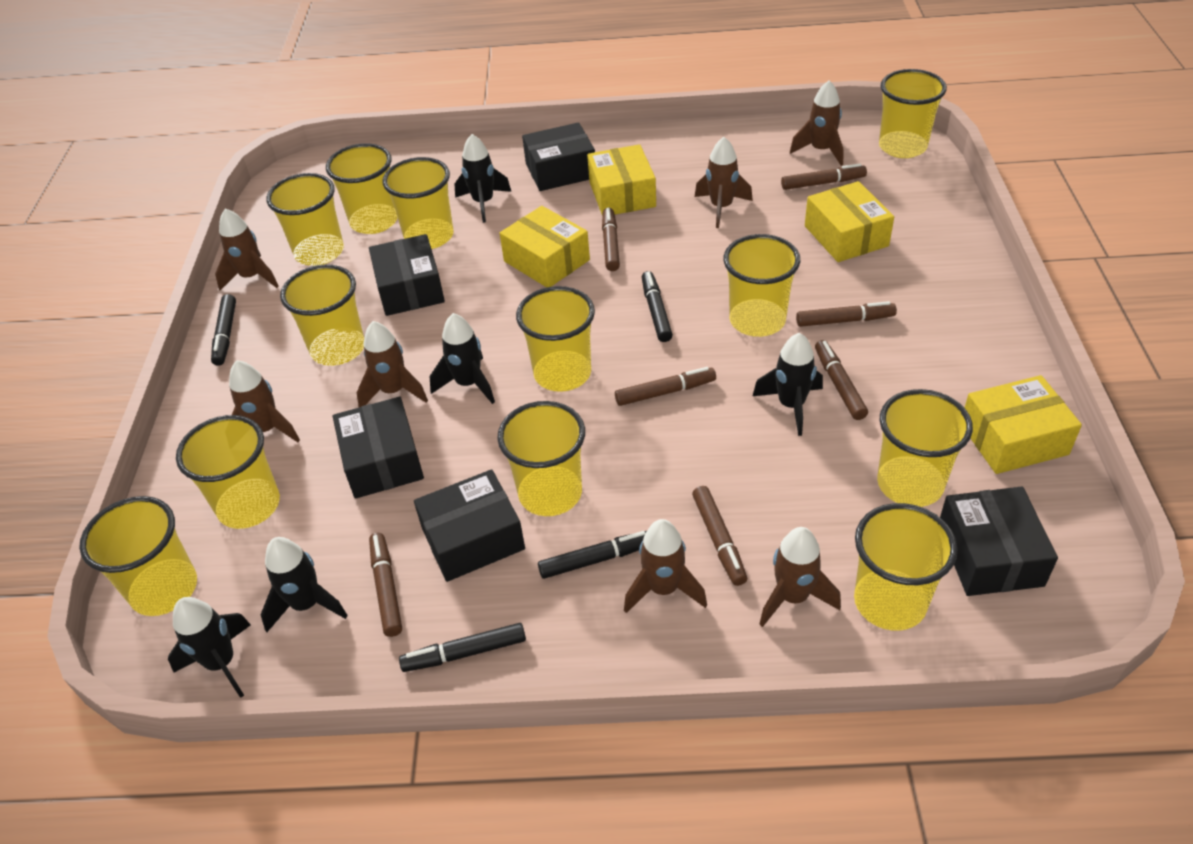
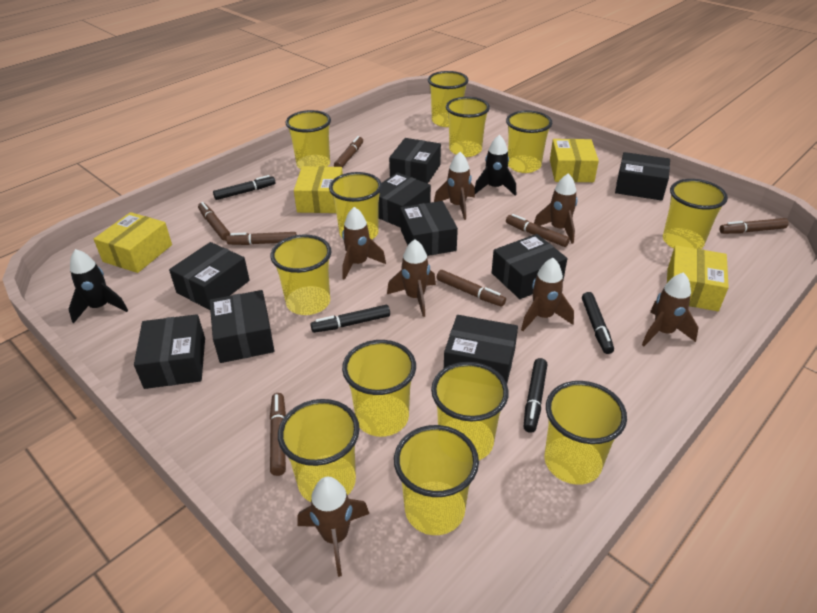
black box: [333,397,424,499] [369,234,445,316] [414,469,525,582] [522,122,595,191] [940,487,1058,596] = 5 -> [134,314,205,389] [169,242,250,310] [209,290,274,363] [378,172,431,228] [389,138,441,183] [400,201,458,256] [444,315,518,383] [492,234,567,299] [615,152,670,200] = 9
black rocket: [168,597,251,698] [260,537,348,632] [429,313,495,404] [454,134,512,223] [753,333,823,436] = 5 -> [69,249,128,324] [475,135,516,196] = 2

